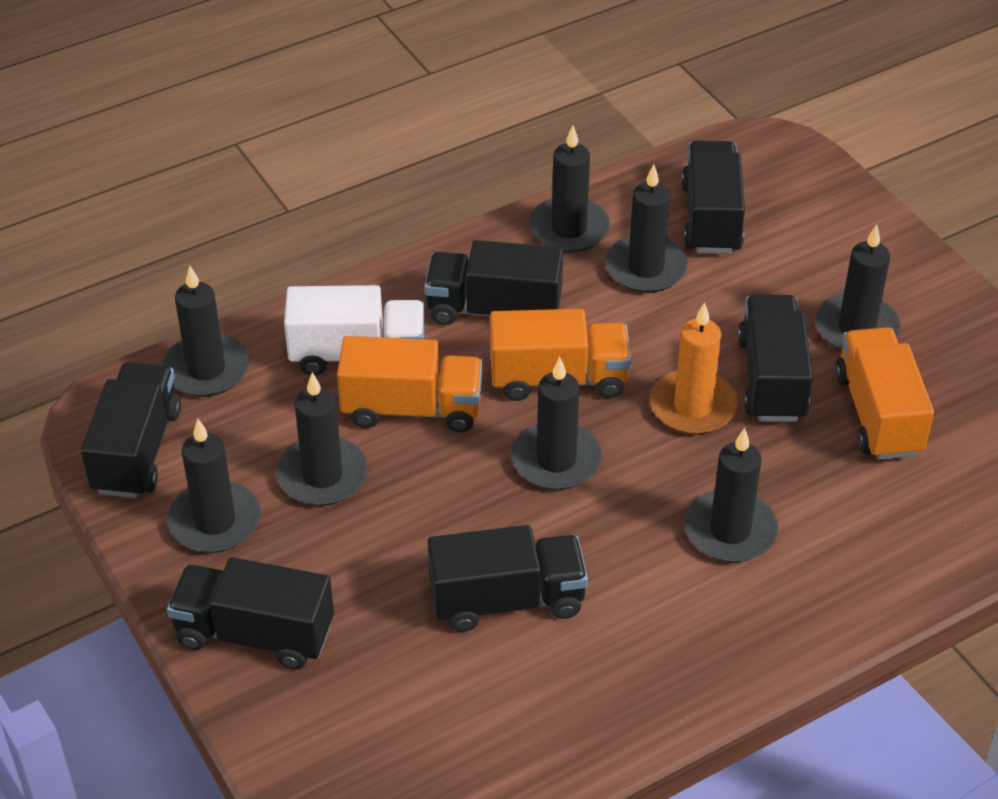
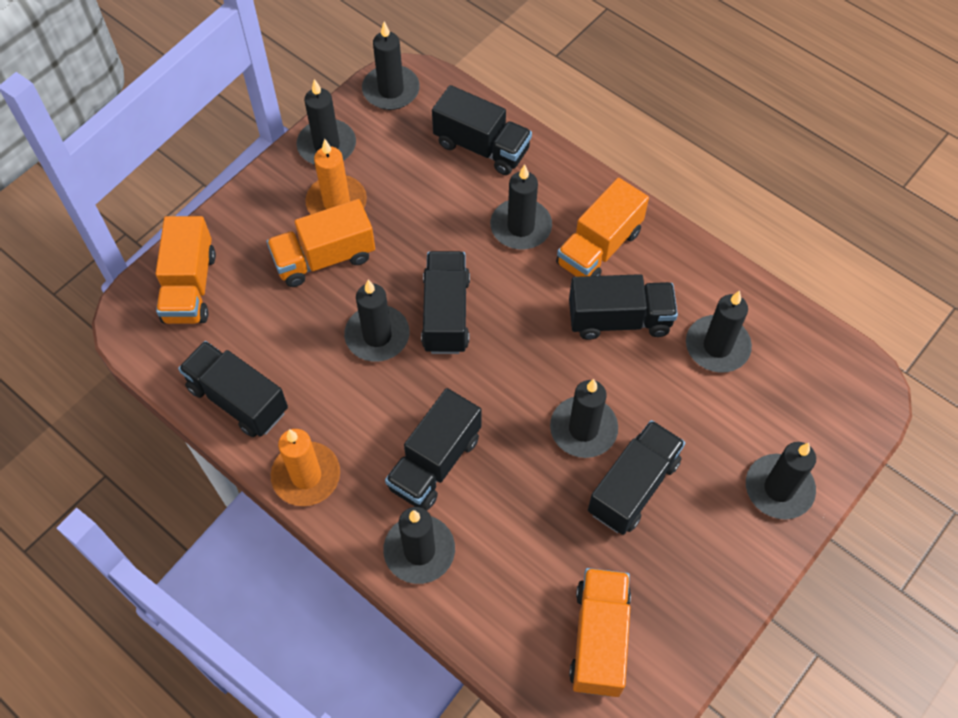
orange candle: [650,302,738,435] = 1 -> [271,429,340,506] [305,139,367,214] = 2
orange truck: [337,336,483,433] [490,309,631,401] [835,327,934,460] = 3 -> [155,216,216,324] [267,199,375,287] [556,178,649,277] [569,568,631,697] = 4
white truck: [284,285,425,375] = 1 -> none = 0

